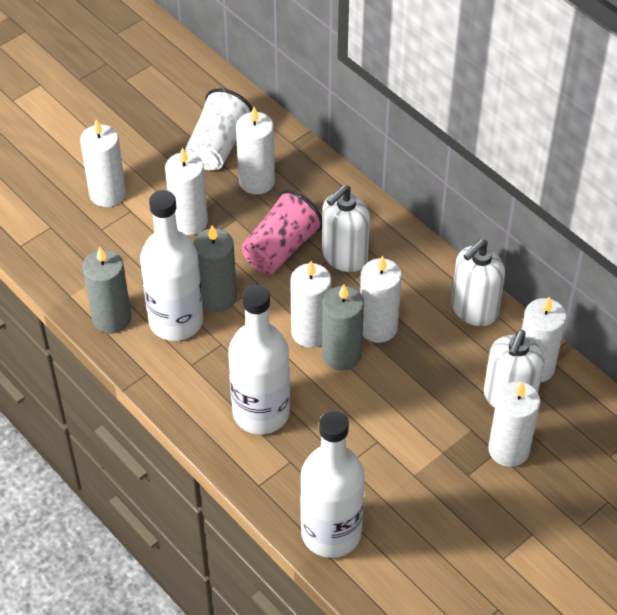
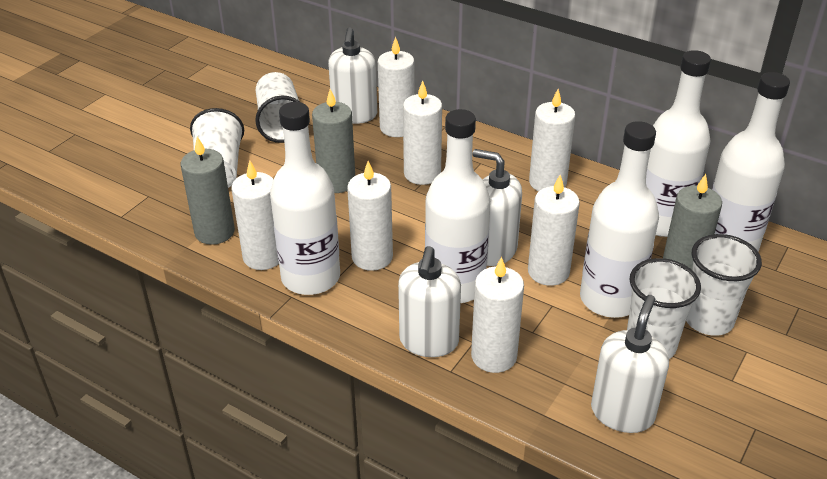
pink cup: [242,190,322,274] = 1 -> none = 0
white bottle: [140,190,204,341] [228,285,290,434] [300,410,365,558] = 3 -> [270,102,340,295] [425,109,490,303] [580,121,659,318] [646,50,711,237] [712,72,790,252] = 5
white cup: [185,88,252,170] = 1 -> [190,108,244,188] [255,72,300,143] [627,258,701,359] [686,234,762,336] = 4
white soap dispenser: [322,185,370,272] [451,239,505,326] [484,330,545,408] = 3 -> [328,27,377,124] [398,246,461,357] [472,149,522,266] [591,295,669,433] = 4

